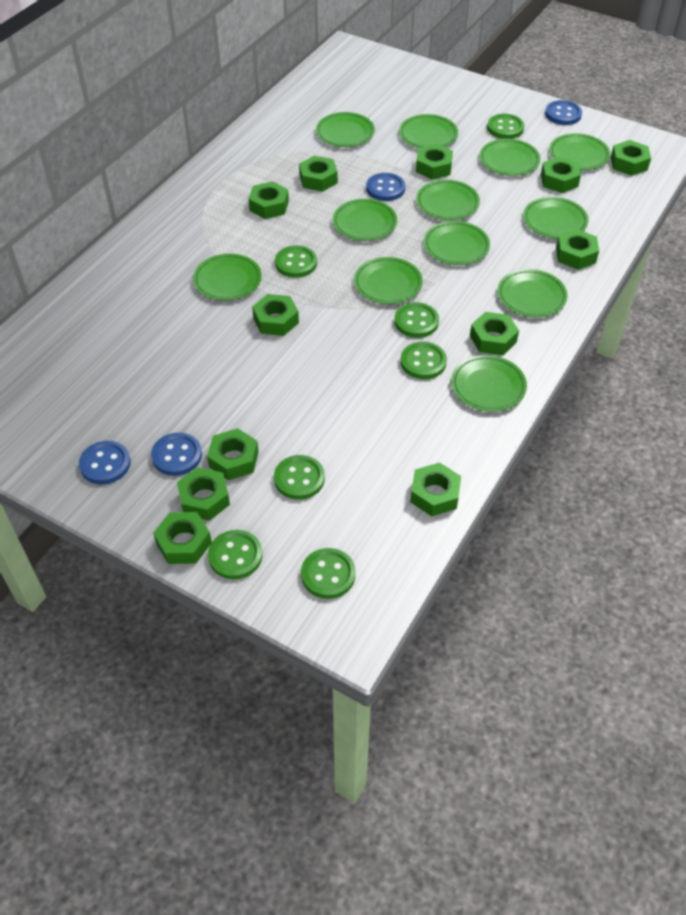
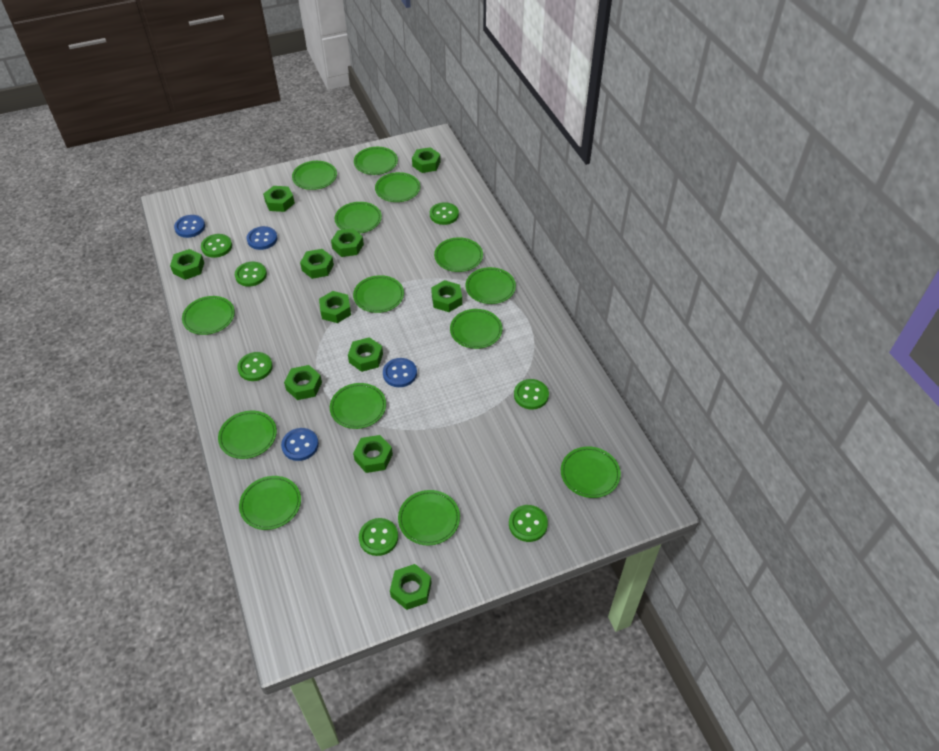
green nut: [153,512,212,564] [177,467,230,521] [207,428,259,480] [248,181,289,219] [252,294,299,336] [299,156,338,192] [410,462,461,516] [416,144,453,180] [470,312,519,355] [541,156,581,193] [556,229,599,270] [611,140,651,176] = 12 -> [170,249,204,280] [263,186,295,212] [284,365,322,400] [300,249,334,279] [319,291,351,323] [331,228,364,257] [348,337,383,372] [353,435,393,473] [390,564,431,610] [412,147,440,173] [431,280,462,312] = 11
green plate: [193,254,262,301] [316,112,375,147] [332,199,397,241] [354,257,422,304] [399,114,458,148] [416,180,480,220] [424,221,490,265] [451,355,527,412] [479,139,541,176] [497,269,567,317] [523,197,588,239] [549,133,610,170] = 12 -> [182,296,235,335] [218,411,277,459] [239,476,301,530] [292,161,337,190] [330,383,386,429] [335,202,382,234] [353,275,404,313] [354,147,398,175] [375,172,420,202] [398,490,460,545] [434,237,483,272] [450,309,503,349] [465,267,516,304] [561,447,621,498] = 14

